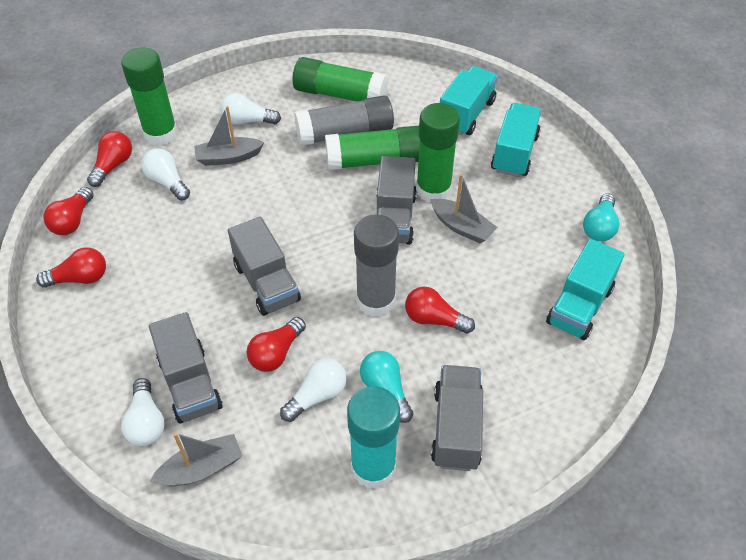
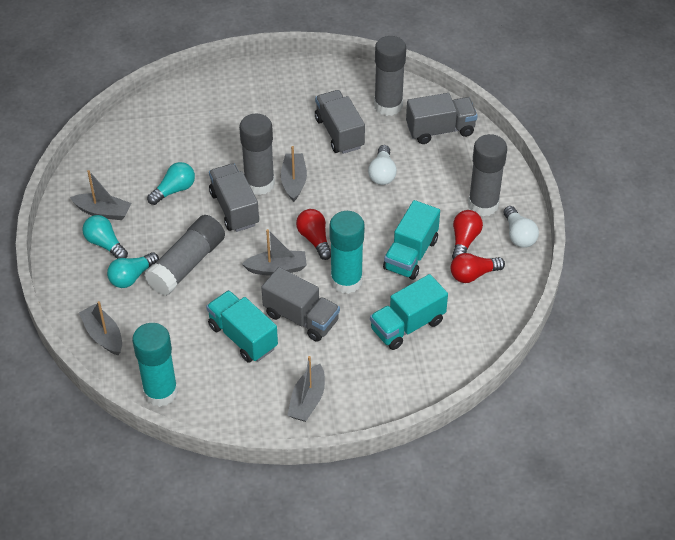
green glue stick: [121,47,178,146] [293,57,388,102] [325,126,420,170] [416,103,460,202] = 4 -> none = 0
grey boat: [149,433,243,486] [194,106,265,166] [430,174,498,243] = 3 -> [70,170,131,220] [79,301,122,355] [242,229,307,276] [281,146,307,202] [287,356,325,422] = 5
grey glue stick: [294,95,394,146] [354,214,399,317] = 2 -> [145,215,225,296] [239,114,275,195] [374,36,406,116] [468,134,507,216] = 4
red light bulb: [36,247,106,288] [43,187,93,235] [87,131,132,187] [247,317,306,372] [405,286,475,334] = 5 -> [296,209,331,260] [451,253,505,283] [452,210,483,259] = 3
turquoise glue stick: [347,386,400,489] = 1 -> [132,323,178,407] [330,211,365,294] = 2
turquoise light bulb: [360,351,413,423] [583,193,620,241] = 2 -> [82,215,128,259] [107,252,159,288] [147,162,195,205] = 3
white light bulb: [121,378,165,446] [141,148,190,201] [220,93,281,125] [280,358,347,422] = 4 -> [368,145,397,185] [503,206,539,248] = 2

